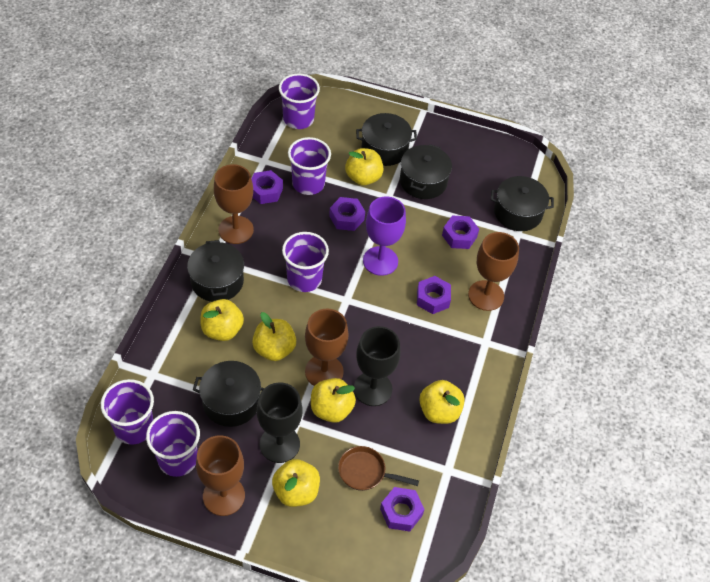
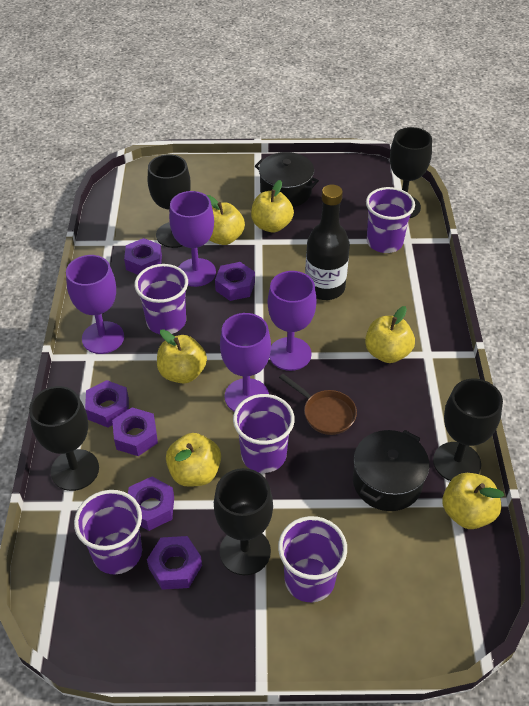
black bottle: none = 0 -> [305,185,350,300] = 1
black goblet: [257,382,303,463] [354,326,400,406] = 2 -> [29,386,99,491] [148,154,191,248] [214,468,273,575] [390,127,432,218] [433,379,503,481] = 5
black pot: [187,240,244,302] [193,361,264,427] [356,113,417,166] [400,144,452,199] [491,176,554,231] = 5 -> [255,152,319,207] [353,430,429,511] = 2
brown goblet: [196,435,245,516] [214,164,254,244] [305,308,349,386] [468,232,519,311] = 4 -> none = 0
purple goblet: [363,197,406,276] = 1 -> [66,255,124,354] [169,191,216,287] [220,313,271,412] [268,271,316,371] = 4
purple nut: [252,170,283,204] [329,197,365,231] [380,487,424,532] [417,276,451,314] [442,216,479,249] = 5 -> [85,380,129,427] [112,407,158,456] [124,238,162,275] [128,477,174,531] [147,536,202,590] [215,262,255,301] = 6

